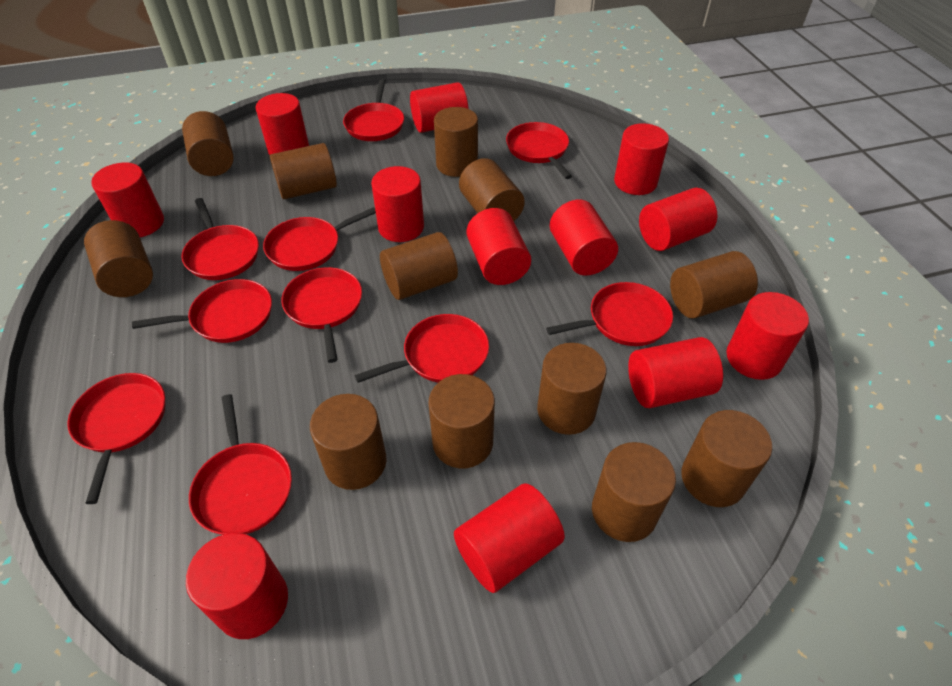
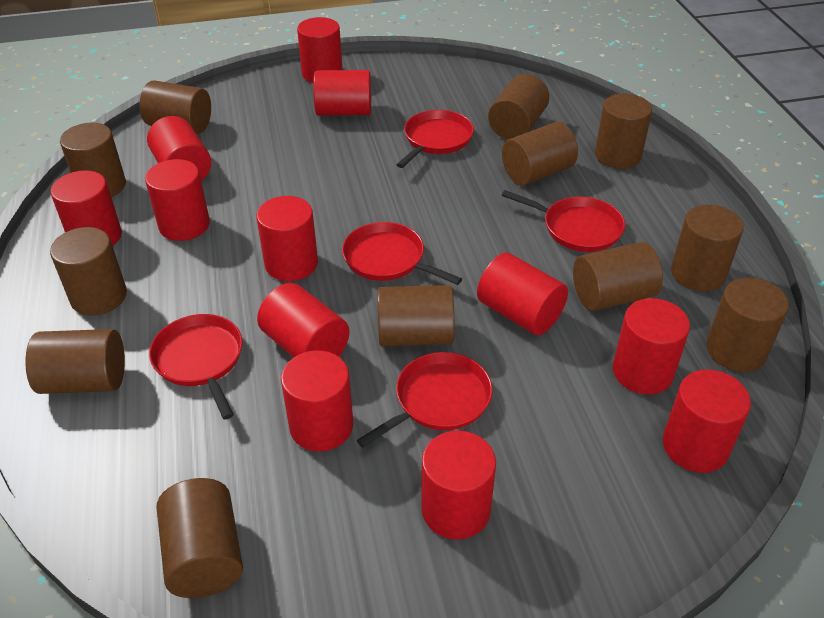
red pan: [67,373,165,504] [132,279,272,343] [182,198,259,280] [189,394,292,535] [263,207,376,271] [281,267,362,363] [343,79,404,141] [354,314,489,383] [506,122,572,179] [546,282,673,346] = 10 -> [149,314,243,420] [342,222,462,285] [357,352,493,448] [396,110,474,168] [502,190,625,252] = 5

